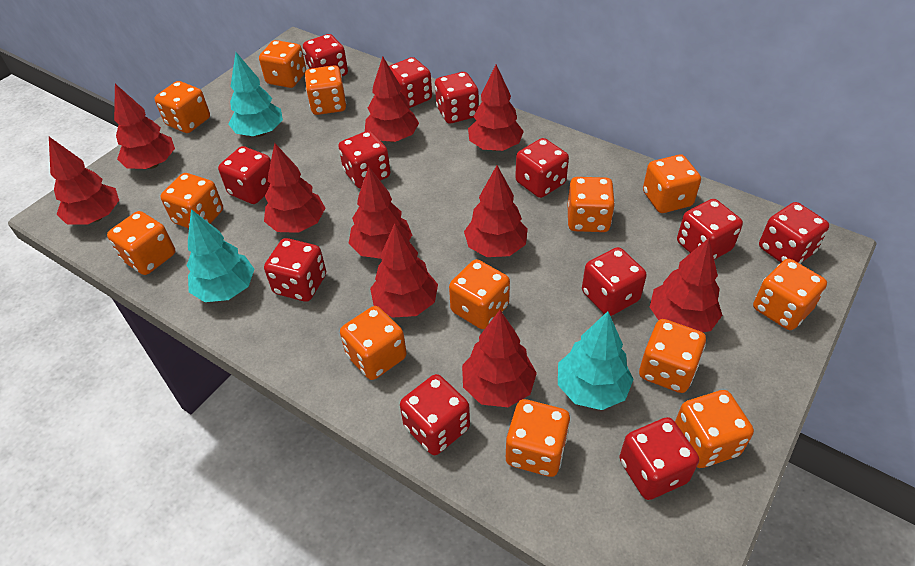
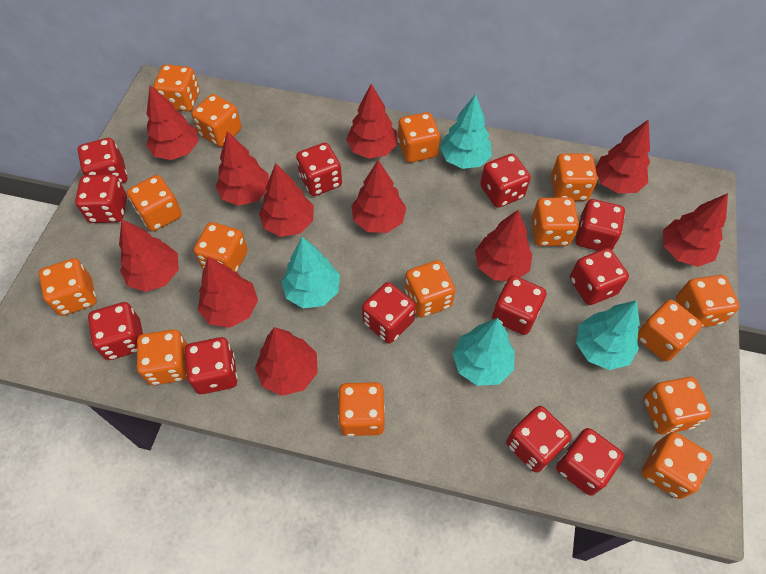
orange dice: [107,211,175,275] [154,81,210,133] [160,173,223,228] [259,40,306,88] [305,65,346,115] [340,306,407,380] [449,259,510,329] [506,399,570,477] [568,177,615,232] [639,319,706,393] [643,155,701,213] [675,390,754,468] [753,259,827,330] = 13 -> [39,258,97,316] [127,175,182,231] [137,329,187,385] [154,64,200,112] [191,94,241,147] [194,222,248,272] [338,382,385,436] [398,112,440,163] [405,260,455,318] [531,198,579,246] [551,154,597,201] [638,299,702,362] [642,432,712,499] [644,377,711,434] [676,275,740,328] = 15
red tree: [49,137,119,224] [114,84,175,169] [264,143,325,233] [349,167,412,259] [365,56,419,142] [370,223,438,318] [462,310,537,407] [464,165,528,257] [468,64,524,151] [650,238,722,332] = 10 -> [119,219,179,292] [146,85,198,160] [198,257,258,328] [216,131,269,206] [255,327,318,396] [259,163,314,237] [346,84,397,159] [351,160,406,233] [475,209,533,281] [595,119,650,193] [663,193,728,267] = 11
turquoise tree: [186,209,254,302] [229,52,283,137] [558,311,634,410] = 3 -> [281,237,340,308] [440,94,492,169] [453,318,515,386] [576,300,640,370] = 4

